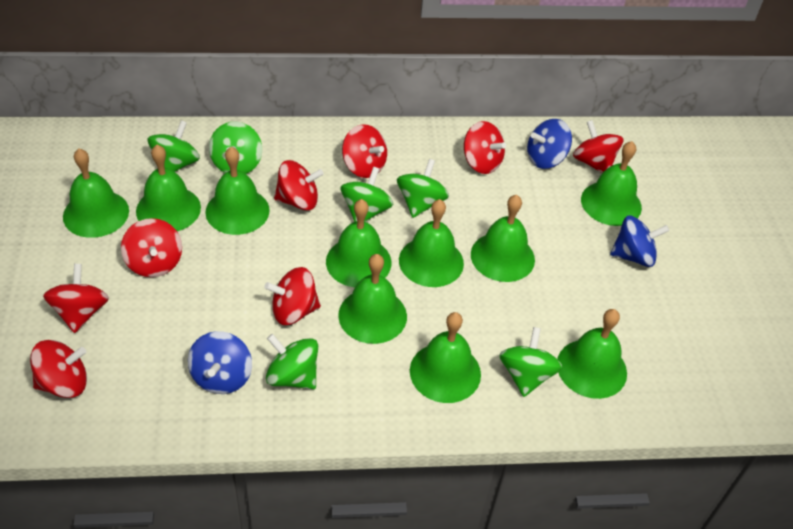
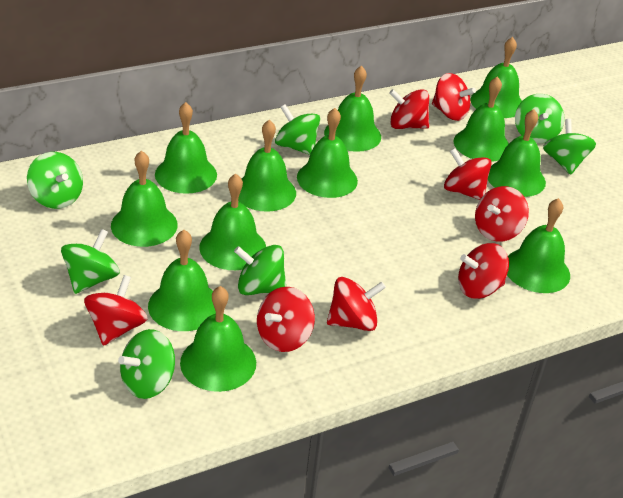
blue spinning top: [188,331,252,394] [527,119,572,169] [610,215,669,267] = 3 -> none = 0
green bell: [63,149,129,238] [136,145,201,231] [205,147,269,235] [326,199,391,287] [338,254,407,344] [399,199,464,287] [410,312,481,403] [471,195,535,282] [557,309,627,399] [581,141,642,226] = 10 -> [111,151,178,247] [148,230,216,331] [155,102,217,194] [180,286,256,392] [199,174,266,270] [238,120,296,212] [297,108,358,198] [324,65,381,152] [454,76,509,162] [470,37,522,118] [488,109,546,197] [507,198,570,293] = 12
green spinning top: [148,120,200,172] [209,122,262,174] [266,334,318,389] [340,167,393,222] [397,159,449,218] [499,327,562,397] = 6 -> [27,152,83,209] [61,229,120,294] [118,329,175,399] [234,245,286,295] [275,104,320,155] [515,94,564,143] [543,119,596,175] = 7

